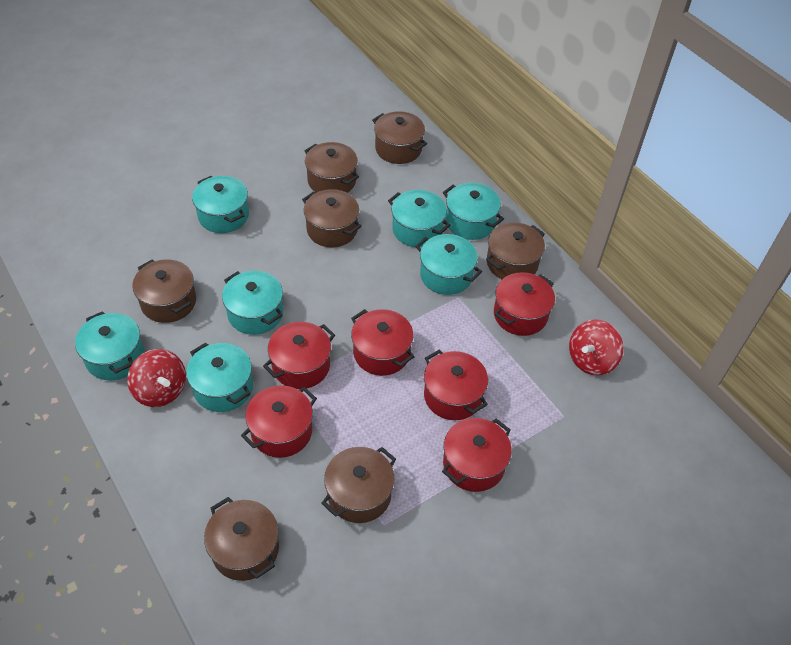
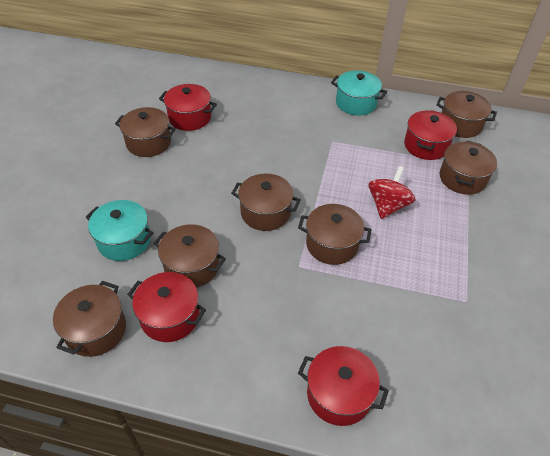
red pot: [241,385,317,458] [263,322,335,389] [351,309,414,376] [424,350,488,420] [442,418,512,492] [494,272,555,336] = 6 -> [127,272,206,342] [159,84,217,131] [298,346,389,426] [404,110,457,160] = 4
red spinning top: [127,349,186,407] [569,319,623,376] = 2 -> [369,166,416,219] = 1
turquoise pot: [75,311,144,381] [186,343,253,412] [192,176,249,233] [222,271,283,335] [388,190,451,248] [415,234,482,295] [443,183,504,240] = 7 -> [86,200,153,261] [331,70,387,115] = 2

